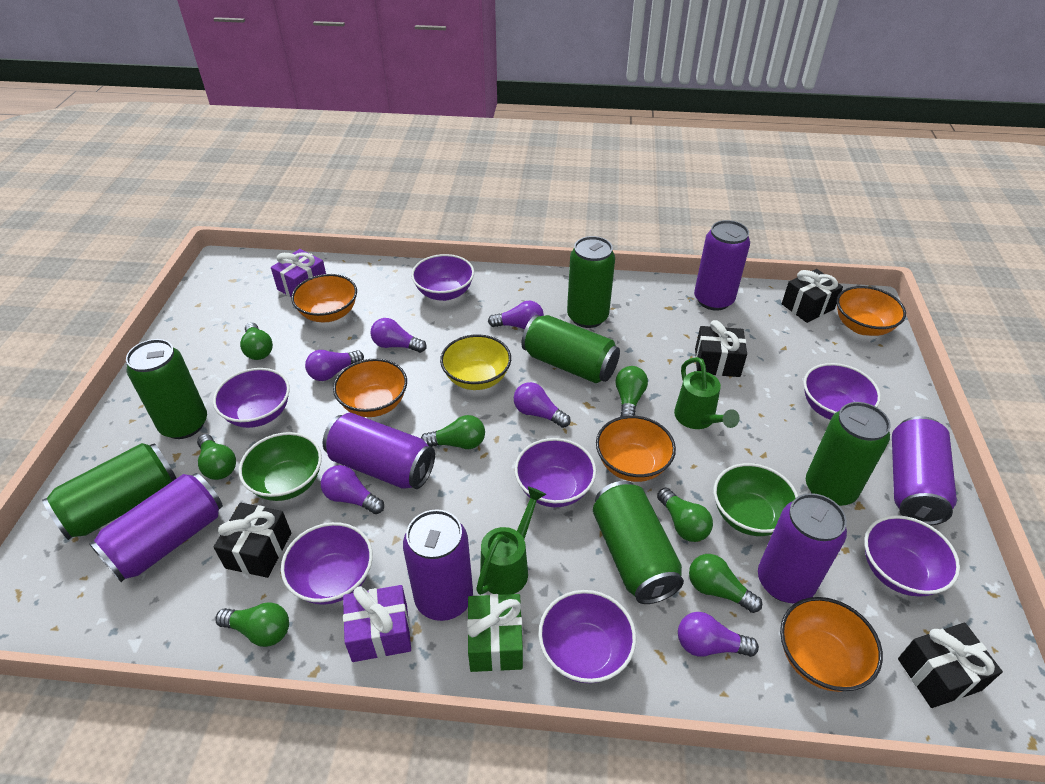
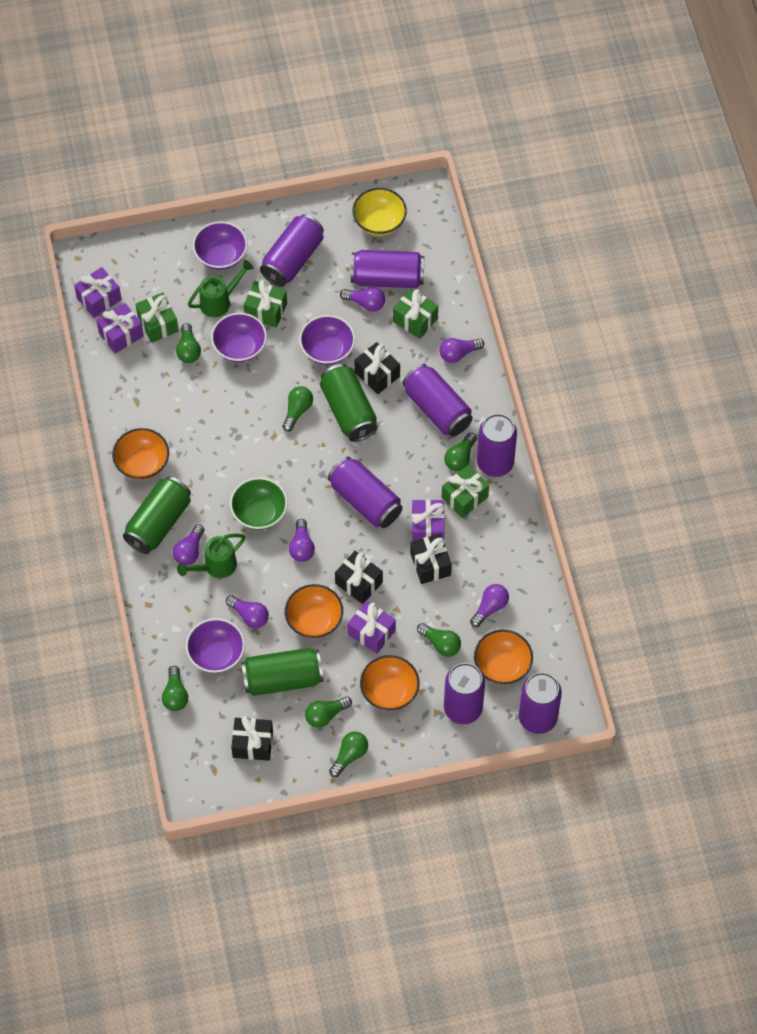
green bowl: [239,432,322,501] [714,463,798,536] = 2 -> [230,477,288,530] = 1
green can: [42,443,176,540] [126,339,207,439] [521,315,620,383] [567,236,615,328] [593,481,684,604] [806,402,891,506] = 6 -> [123,476,191,554] [241,648,323,696] [320,364,378,442] = 3
green gift: [467,594,523,672] = 1 -> [136,292,179,343] [244,280,287,328] [393,288,438,339] [441,465,489,518] = 4
orange bowl: [291,274,357,322] [333,358,407,417] [596,416,676,482] [780,597,883,692] [836,286,906,336] = 5 -> [112,428,169,480] [285,584,343,639] [360,655,420,711] [474,630,533,685] = 4
purple bowl: [213,368,290,428] [281,522,373,605] [411,254,474,301] [514,438,596,507] [538,590,636,683] [803,363,881,420] [864,515,960,597] = 7 -> [186,618,245,673] [193,221,248,270] [211,313,267,363] [299,315,355,365] = 4
purple can: [89,473,223,582] [323,413,435,489] [403,509,473,621] [694,220,750,311] [758,493,847,604] [892,416,957,526] = 6 -> [260,214,324,287] [328,456,402,528] [351,250,425,288] [402,364,473,437] [444,663,485,724] [477,414,517,477] [519,672,562,734] = 7
purple gift: [271,249,326,297] [343,585,411,662] = 2 -> [74,267,122,318] [96,303,144,354] [348,600,396,654] [412,499,445,541] = 4

